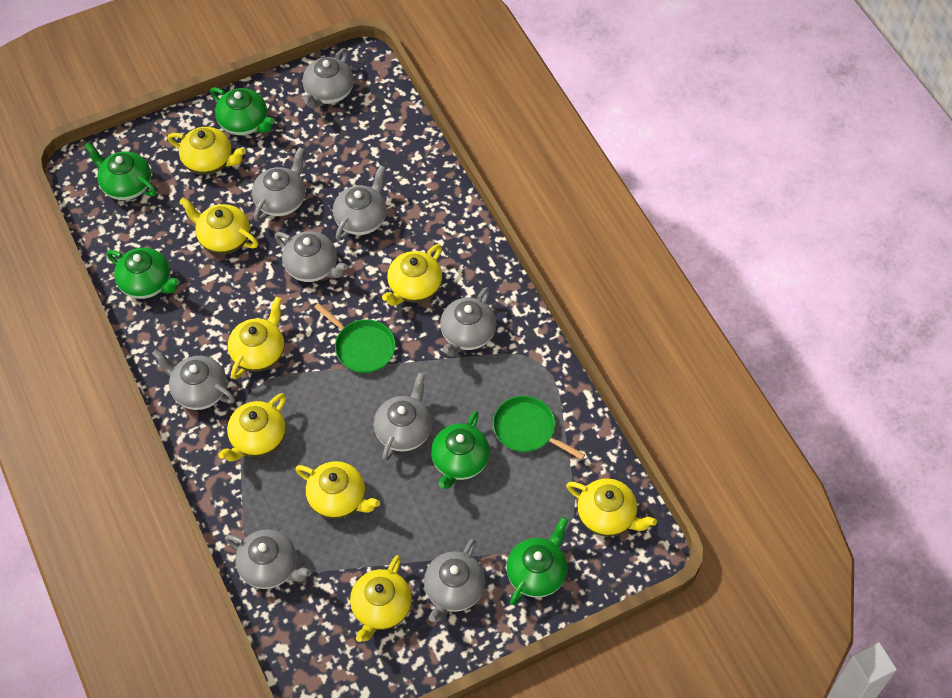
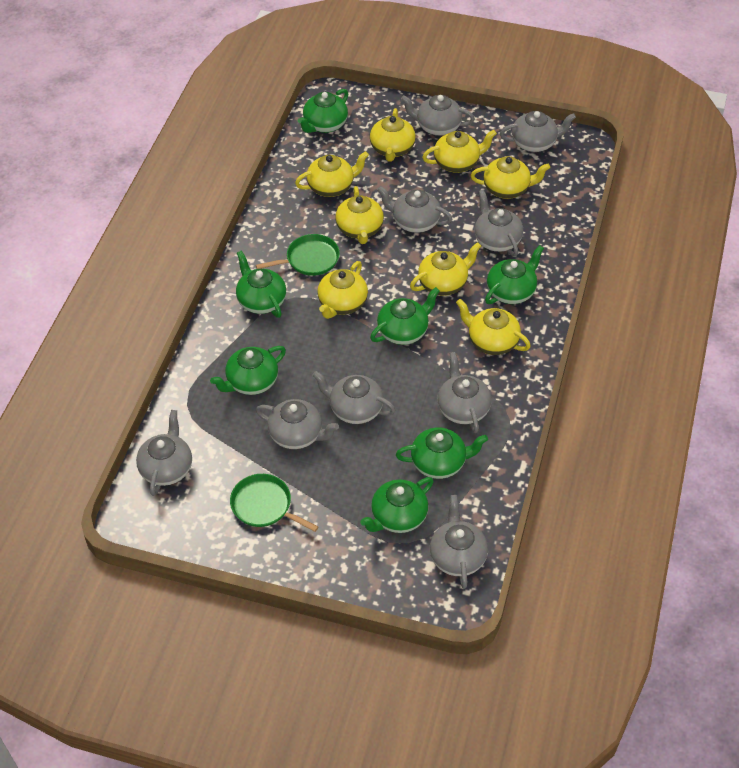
green teapot: [84,142,157,200] [107,248,180,299] [210,87,275,136] [431,411,490,489] [506,517,568,605] = 5 -> [210,346,286,395] [236,250,286,318] [298,89,348,133] [360,477,434,533] [370,287,440,345] [396,427,488,479] [485,245,544,304] = 7

